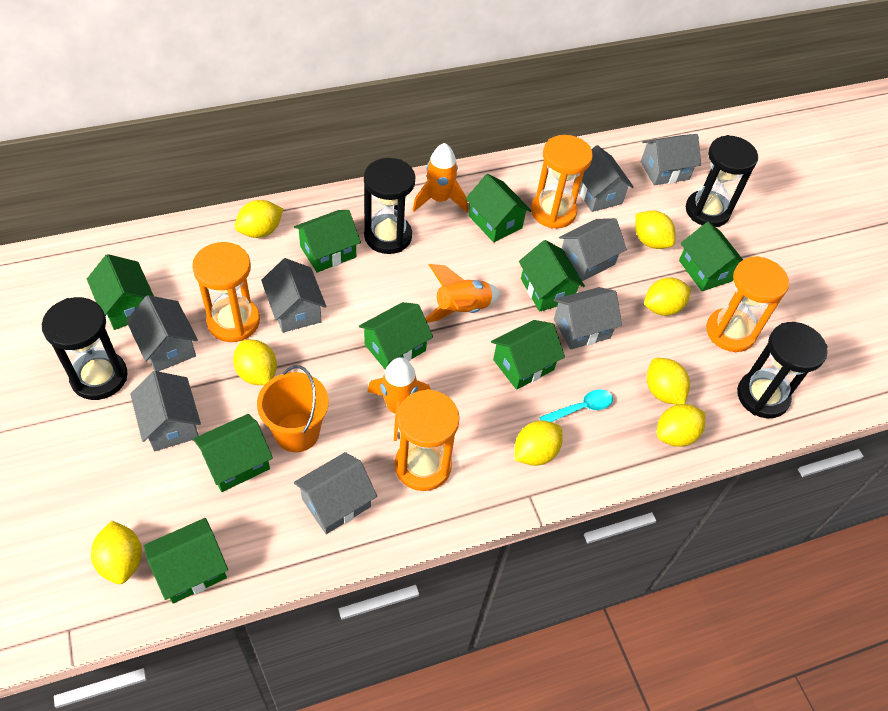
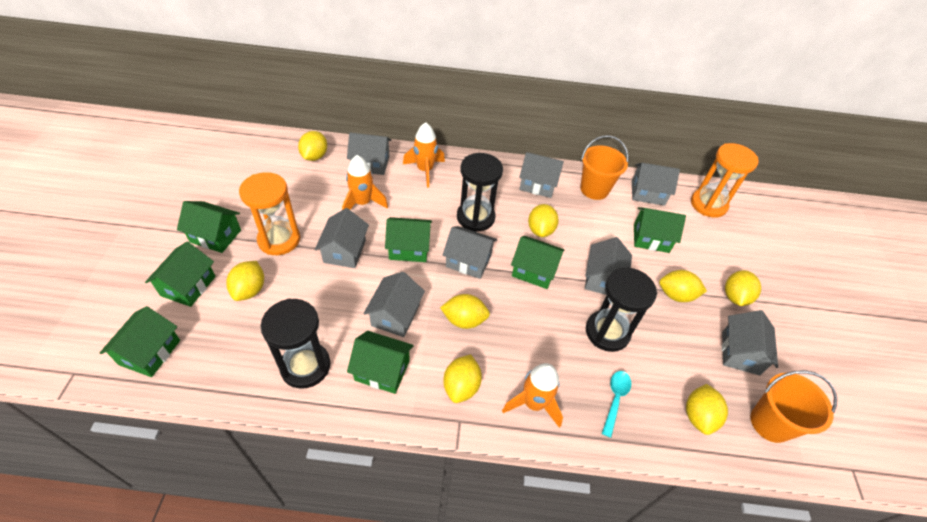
black hourglass: [42,297,128,400] [364,158,415,254] [686,135,758,227] [737,322,828,418] = 4 -> [261,298,330,389] [457,153,503,232] [586,267,657,352] = 3
green house: [87,254,154,330] [144,518,228,604] [193,414,273,492] [294,210,361,273] [359,302,433,369] [466,174,532,242] [491,320,565,390] [519,240,585,312] [679,222,743,291] = 9 -> [100,306,180,377] [145,242,216,307] [177,201,241,253] [347,331,414,394] [385,217,432,262] [511,236,564,289] [634,207,686,253] = 7
orange bucket: [257,365,329,452] = 1 -> [580,135,629,200] [751,370,837,443] = 2
orange hourglass: [192,242,260,342] [395,389,460,491] [531,135,593,228] [706,256,789,352] = 4 -> [239,172,300,255] [691,143,759,218] = 2

